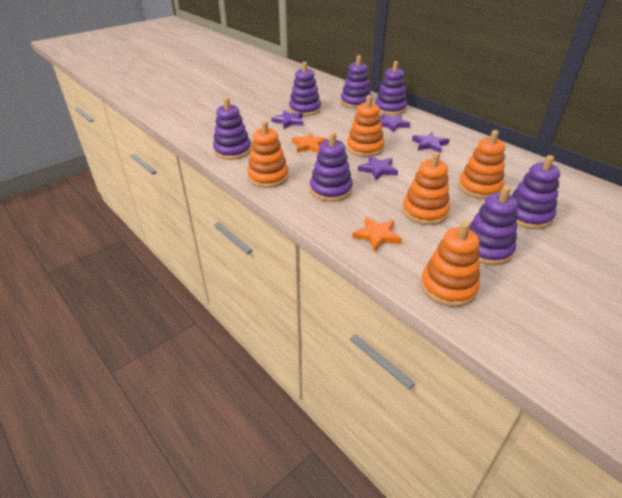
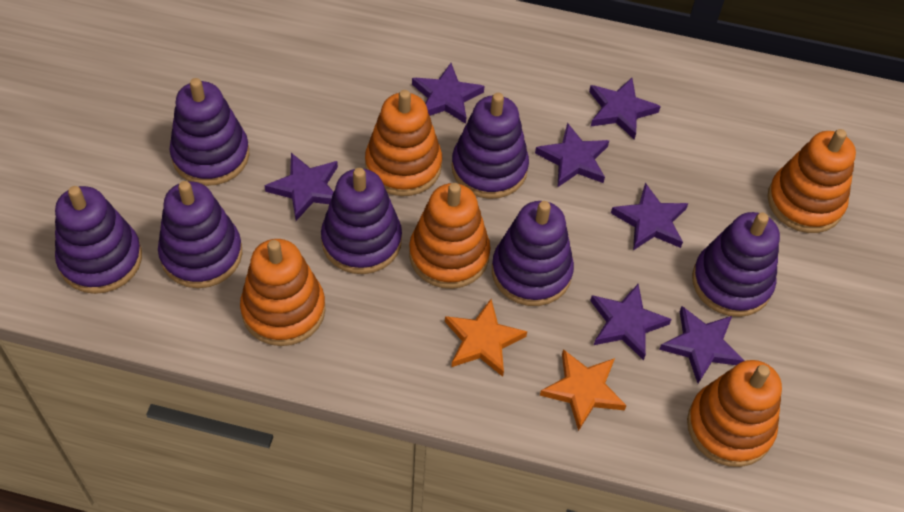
purple star: [272,110,304,129] [358,156,398,180] [380,114,410,132] [412,132,450,153] = 4 -> [264,153,338,221] [412,63,485,124] [535,123,609,188] [589,78,661,139] [590,284,672,361] [611,183,688,250] [659,306,745,383] = 7

